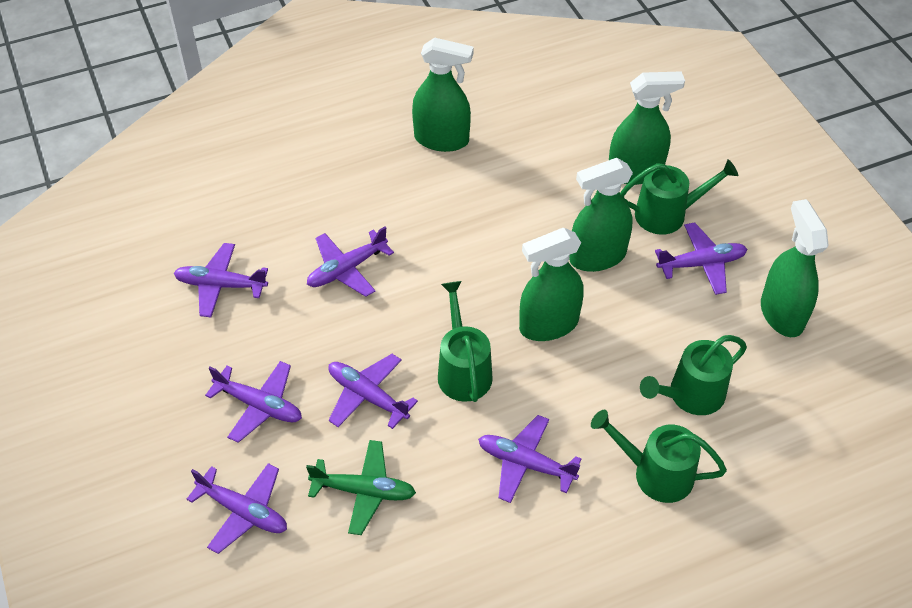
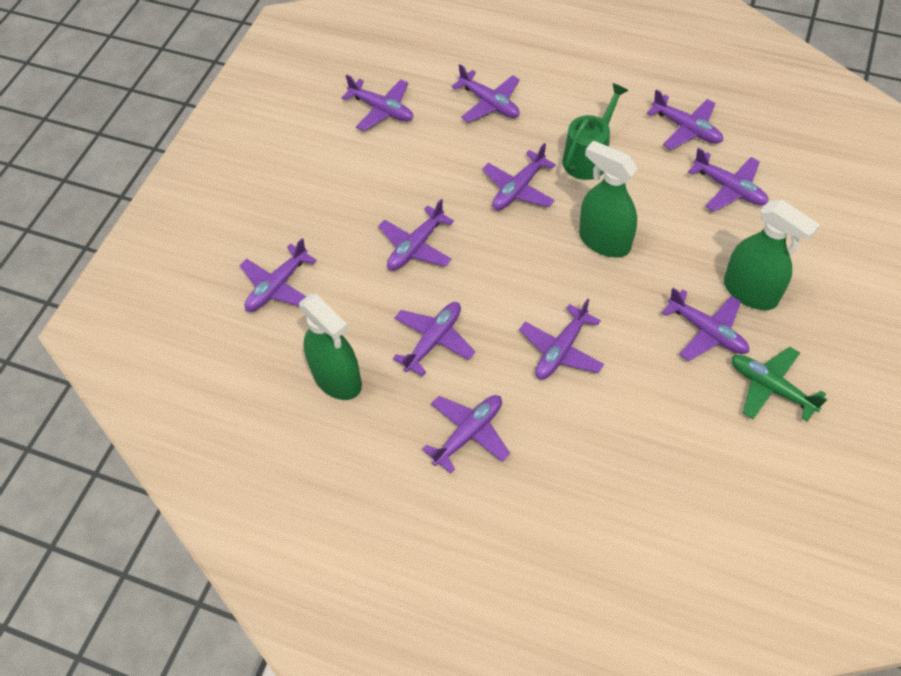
green spray bottle: [412,38,474,152] [519,228,584,341] [569,158,633,272] [609,71,685,185] [761,199,829,337] = 5 -> [299,294,362,400] [579,141,638,258] [724,200,820,310] = 3
green watering can: [438,281,493,402] [591,410,727,503] [620,159,738,235] [640,335,747,415] = 4 -> [563,83,629,180] = 1
purple plane: [174,243,268,317] [187,463,287,554] [205,361,302,443] [307,226,394,297] [328,354,418,429] [478,415,582,503] [655,223,747,295] = 7 -> [239,238,316,312] [342,75,413,131] [378,199,454,271] [393,302,475,377] [422,395,510,473] [452,64,520,122] [482,143,556,210] [519,299,604,380] [647,90,723,150] [662,288,749,361] [688,148,769,212] = 11

